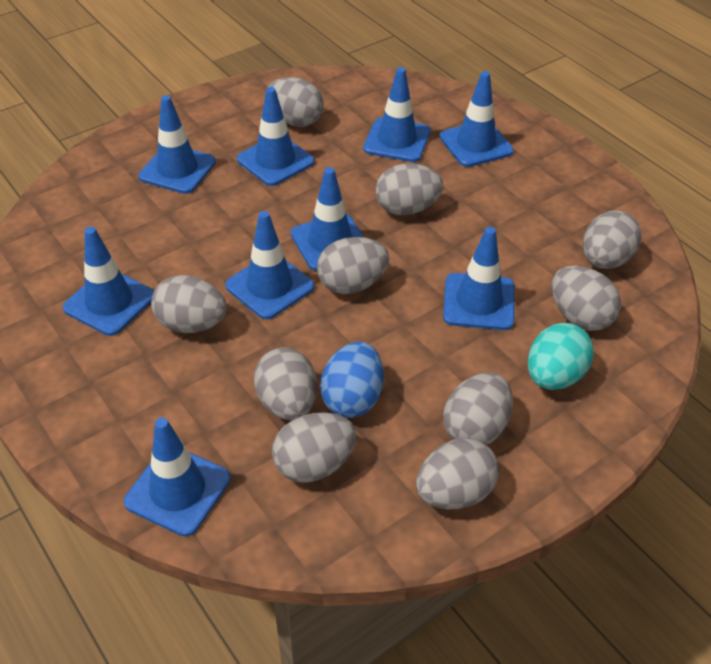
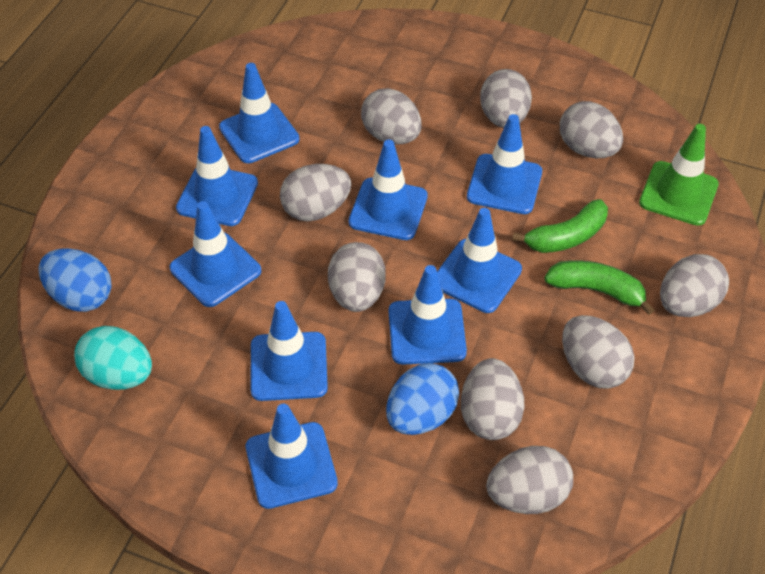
blue egg: [320,341,384,418] = 1 -> [39,248,112,312] [386,363,459,435] = 2
green banana: none = 0 -> [512,199,608,253] [544,260,654,315] = 2
green traffic cone: none = 0 -> [639,124,719,226] = 1
grey egg: [151,275,227,333] [254,347,318,420] [267,77,324,127] [272,412,357,483] [317,237,389,294] [376,163,443,215] [416,438,499,510] [443,372,513,445] [552,266,621,331] [583,211,641,269] = 10 -> [280,164,351,221] [328,242,386,312] [361,88,422,145] [461,358,524,440] [480,69,532,128] [486,446,573,514] [560,101,623,158] [562,315,634,389] [660,254,729,317] = 9

